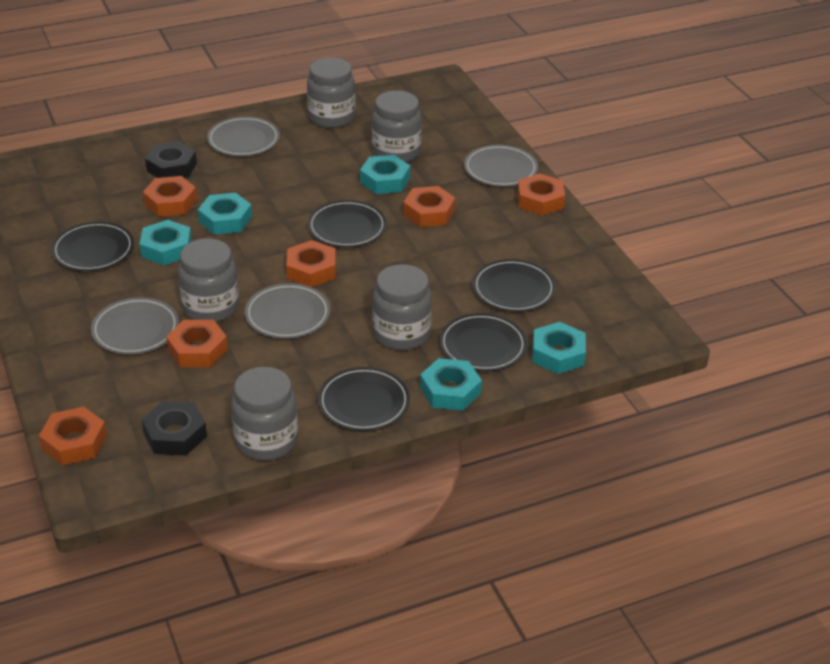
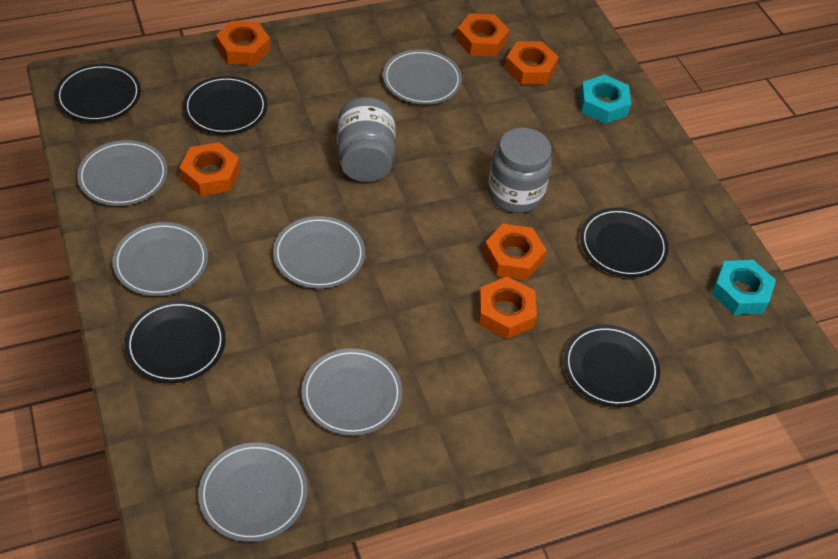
black nut: [142,401,207,456] [145,141,197,178] = 2 -> none = 0
grey jar: [178,238,239,322] [231,367,298,461] [307,58,355,128] [372,91,422,162] [372,264,432,350] = 5 -> [337,97,396,182] [488,128,552,213] = 2
grey plate: [91,297,179,354] [207,116,280,156] [245,283,330,339] [464,145,538,187] = 4 -> [77,140,168,206] [112,222,208,296] [198,442,308,542] [273,216,365,289] [302,348,402,436] [383,49,462,105] = 6
turquoise nut: [140,220,192,265] [198,193,252,235] [360,155,410,194] [420,358,482,411] [532,322,586,374] = 5 -> [580,74,631,124] [711,260,776,315] = 2

